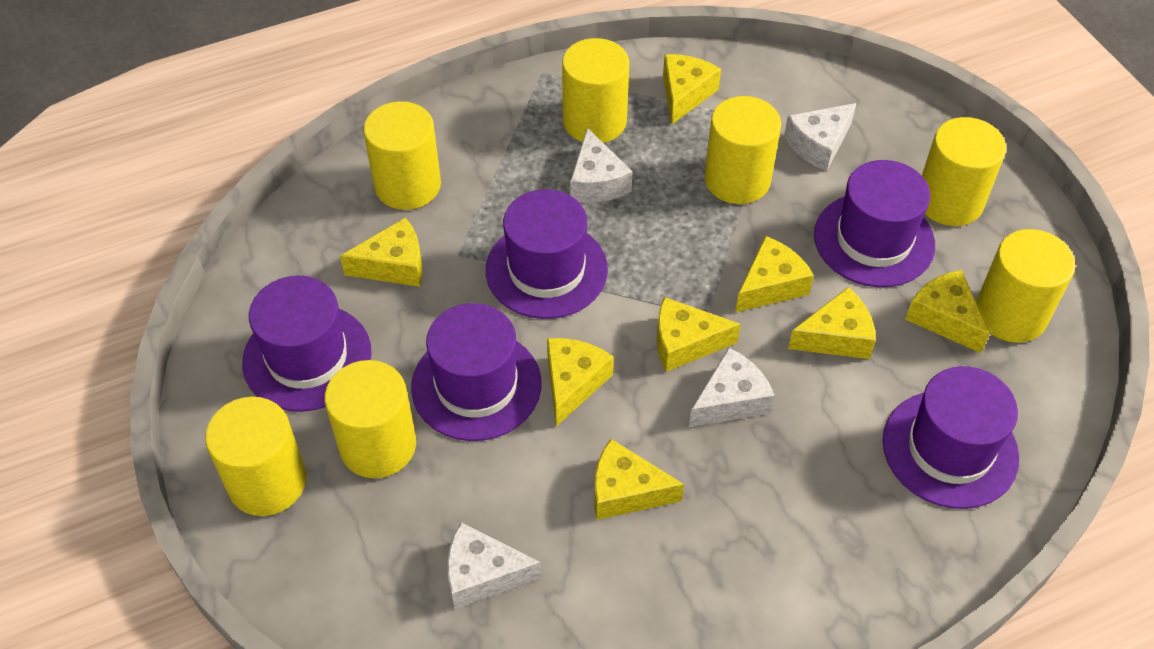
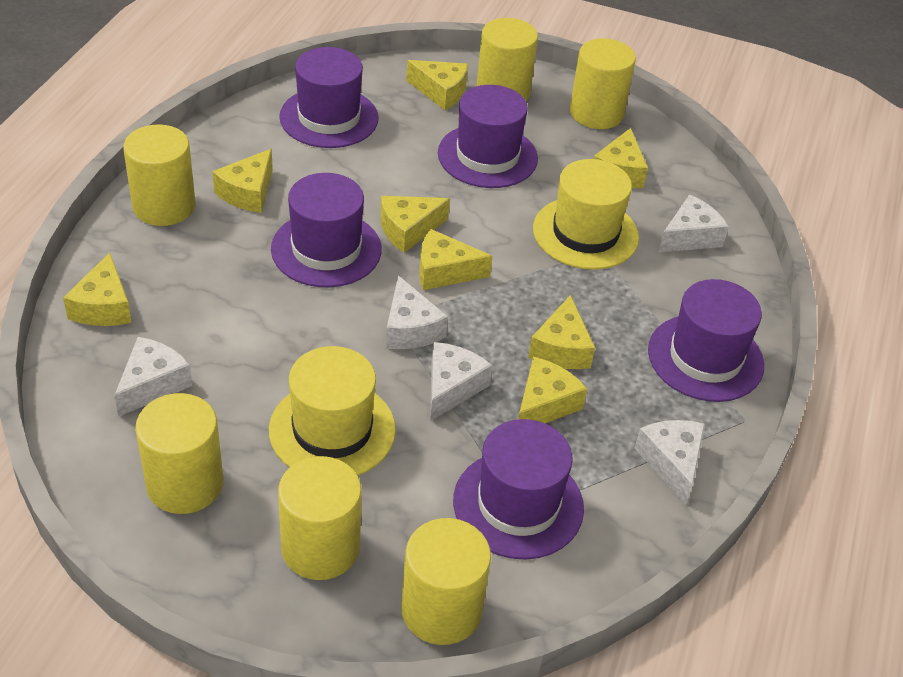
white cheese: [447,522,541,609] [570,128,633,203] [689,347,775,427] [784,103,856,171] = 4 -> [114,337,192,417] [386,275,448,349] [430,342,492,421] [634,420,705,505] [659,195,729,252] = 5
yellow cylinder: [205,397,306,516] [324,360,416,478] [363,101,441,210] [562,38,629,143] [704,96,781,204] [922,117,1006,226] [976,229,1075,343] = 7 -> [123,124,196,226] [135,393,223,514] [278,456,362,580] [401,518,491,645] [477,18,538,101] [570,38,636,129] = 6
yellow hat: none = 0 -> [269,346,396,476] [533,159,639,270] = 2

